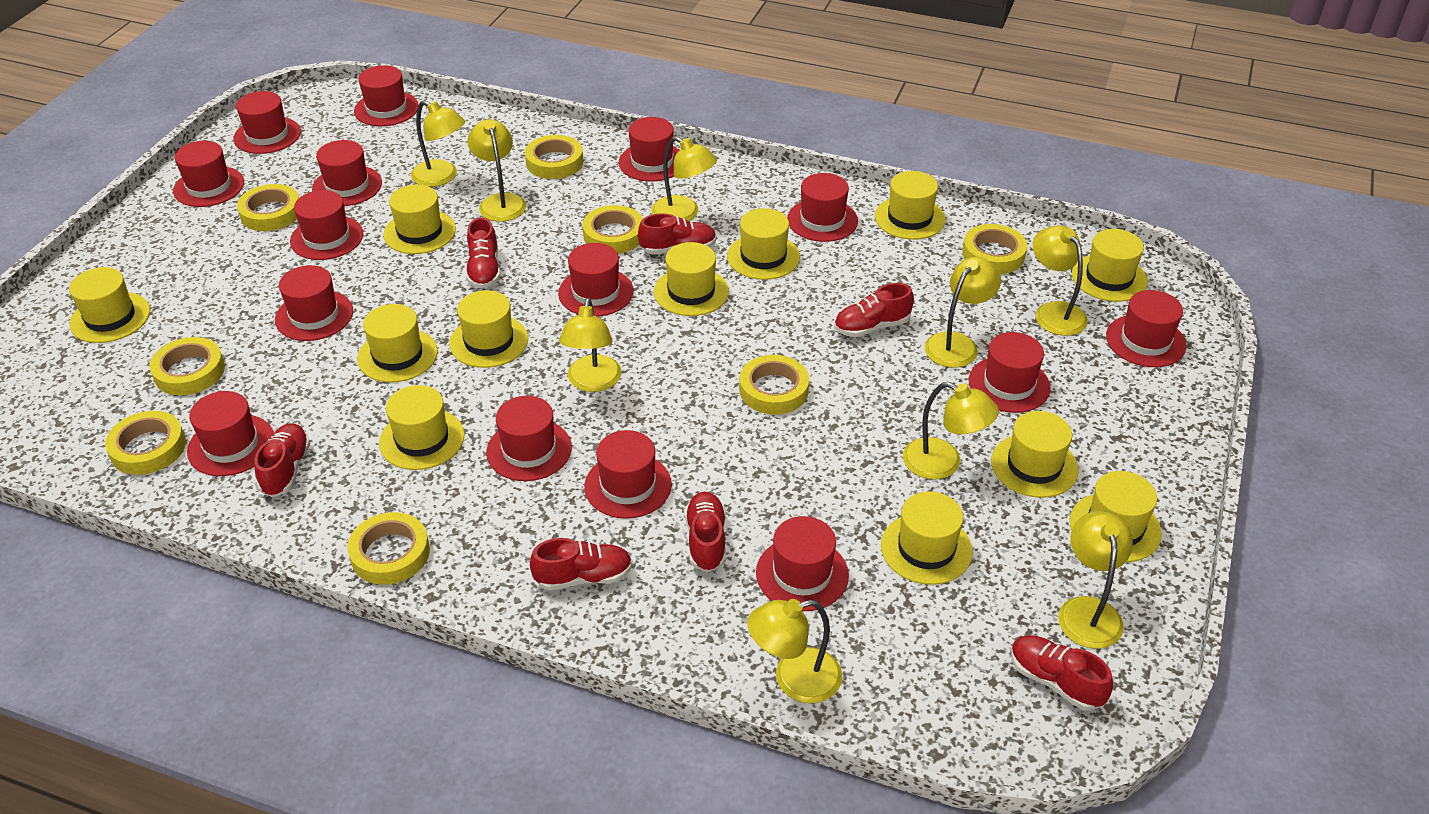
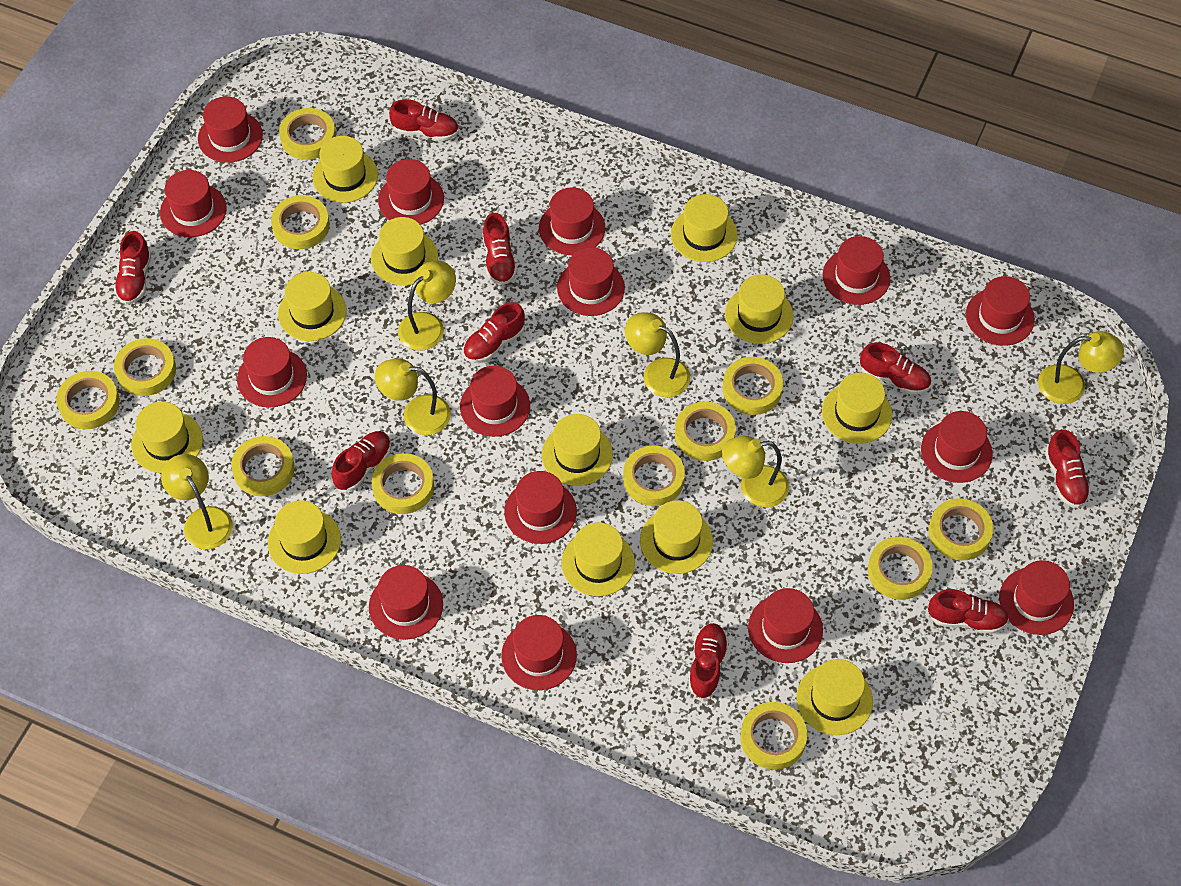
red shoe: [255,423,311,497] [466,217,501,289] [530,538,632,590] [638,213,717,254] [685,492,726,572] [834,283,914,337] [1011,635,1113,711] = 7 -> [114,231,151,305] [332,431,391,491] [389,99,459,141] [463,302,525,363] [483,213,517,285] [688,623,729,699] [860,342,931,395] [928,589,1009,634] [1045,429,1091,508] = 9
yellow lamp: [411,100,465,187] [468,119,526,222] [559,298,621,392] [652,136,717,221] [747,599,842,703] [903,382,999,480] [924,257,1001,368] [1033,225,1088,336] [1058,511,1133,649] = 9 -> [161,454,233,550] [375,358,451,435] [398,260,456,351] [625,312,690,397] [722,436,789,507] [1038,331,1124,404] = 6
yellow tape: [105,411,186,475] [150,337,225,395] [237,184,299,231] [347,512,430,585] [525,135,583,179] [582,205,643,254] [739,355,809,414] [962,224,1027,274] = 8 -> [56,371,120,429] [114,338,176,396] [231,436,295,496] [271,195,330,249] [279,108,336,160] [372,453,434,514] [623,445,685,506] [675,401,736,461] [723,357,783,415] [740,702,807,770] [868,537,933,600] [929,498,993,561] = 12

